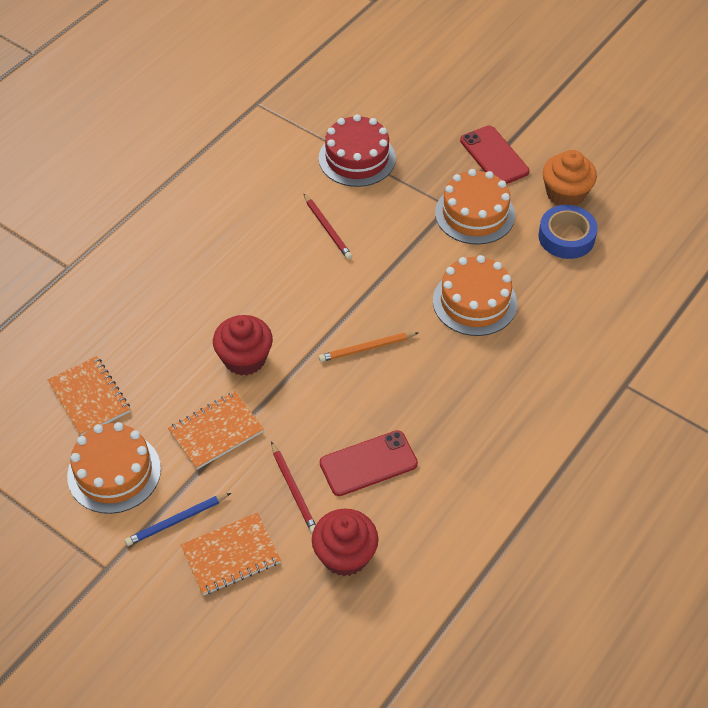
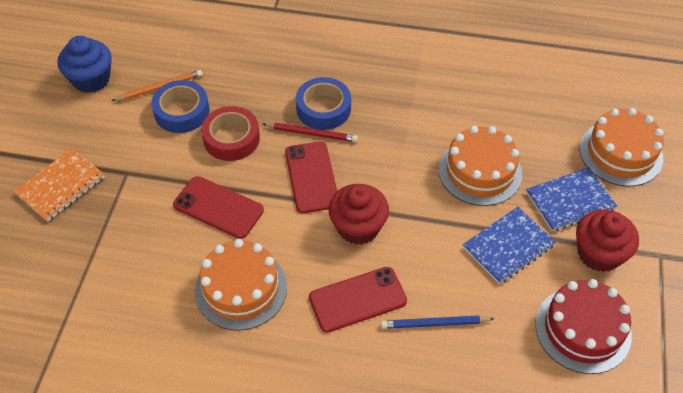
blue cupcake: none = 0 -> [58,36,112,93] = 1
blue notebook: none = 0 -> [463,207,556,284] [526,167,617,231] = 2
blue tape: [538,205,598,259] = 1 -> [151,80,209,133] [296,77,351,130] = 2
orange cupcake: [543,150,597,206] = 1 -> none = 0
orange notebook: [48,356,130,436] [168,391,264,469] [181,513,281,595] = 3 -> [14,148,105,222] = 1
red pencil: [271,442,316,533] [303,193,352,259] = 2 -> [263,122,358,142] = 1
red phone: [320,430,418,496] [460,125,529,184] = 2 -> [173,176,264,239] [285,142,337,213] [309,267,407,332] = 3
red tape: none = 0 -> [201,106,260,161] = 1

